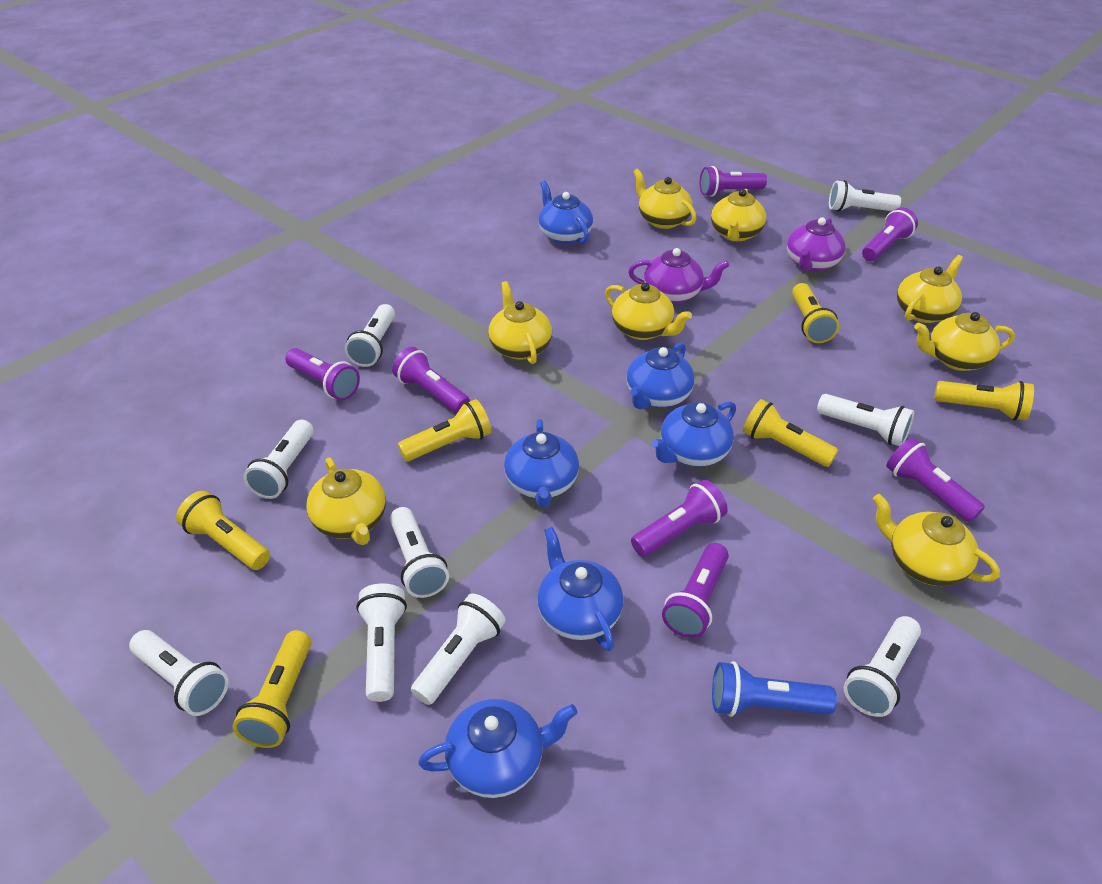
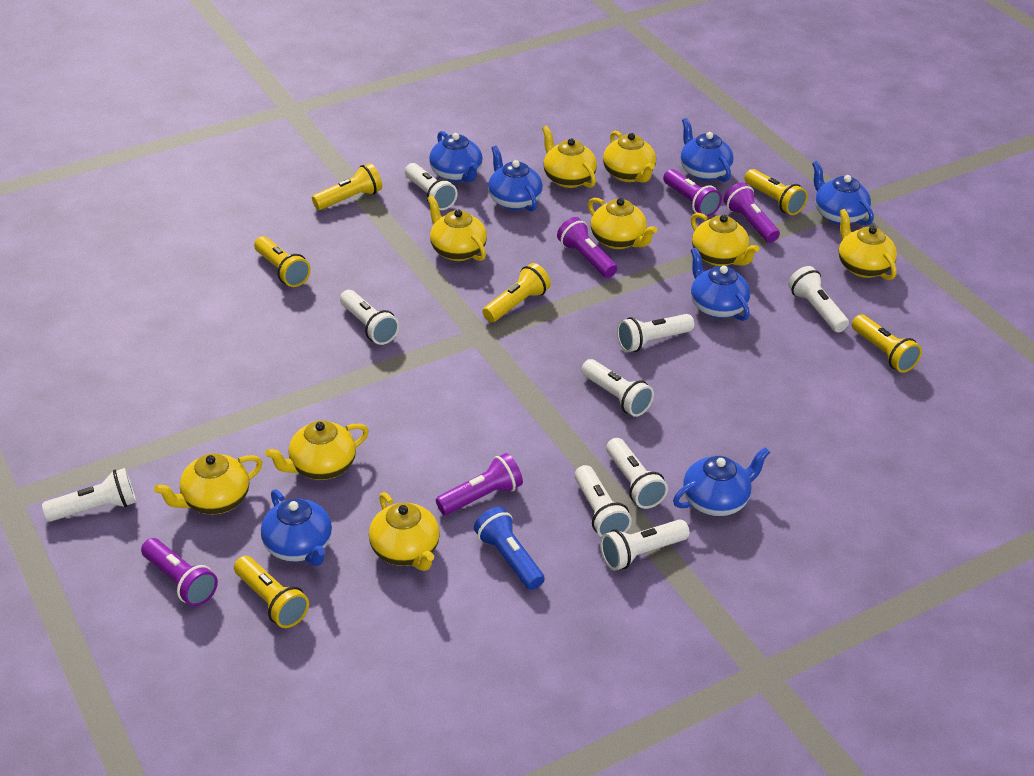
blue teapot: [418,699,577,798] [504,419,579,508] [537,527,623,651] [538,180,593,244] [626,342,695,410] [651,402,736,467] = 6 -> [261,489,332,566] [429,131,483,182] [488,145,543,212] [673,447,770,517] [680,118,734,182] [691,248,750,321] [812,161,874,226] = 7
purple flashlight: [285,348,360,400] [392,347,470,413] [631,480,728,557] [662,543,729,638] [700,166,767,197] [862,207,918,261] [886,437,985,522] = 7 -> [141,538,218,607] [436,453,523,515] [557,217,617,278] [663,169,722,217] [724,182,780,243] = 5
purple teapot: [628,248,729,304] [787,217,845,271] = 2 -> none = 0
yellow teapot: [306,458,386,545] [488,281,552,364] [605,283,692,340] [633,168,697,229] [711,189,766,241] [873,494,1000,586] [897,255,963,323] [914,312,1015,371] = 8 -> [154,453,263,514] [265,420,369,480] [369,492,440,571] [427,195,487,261] [542,126,597,188] [588,198,657,249] [603,131,656,183] [691,213,760,266] [839,209,897,280] = 9

